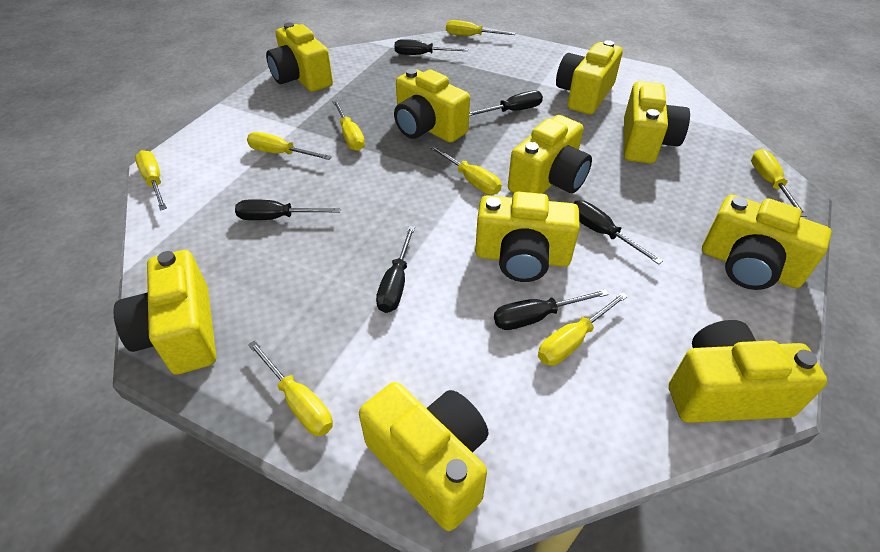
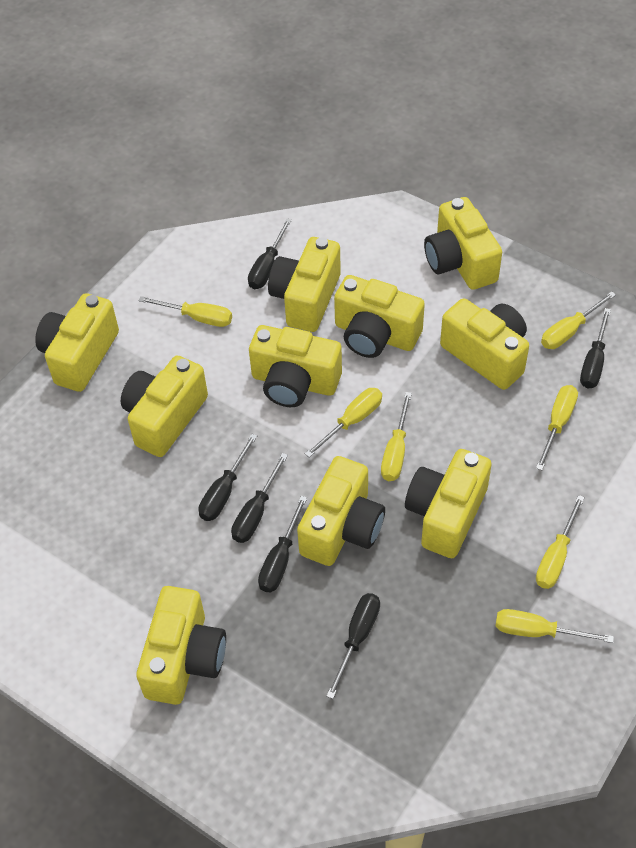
yellow screwdriver: [135,150,167,211] [247,132,332,160] [248,340,333,436] [332,100,365,151] [429,145,502,195] [446,20,516,36] [538,292,628,366] [751,149,807,217] = 8 -> [138,296,232,327] [305,388,382,458] [381,392,412,481] [495,609,614,643] [536,385,578,470] [536,495,585,589] [541,291,616,349] = 7

